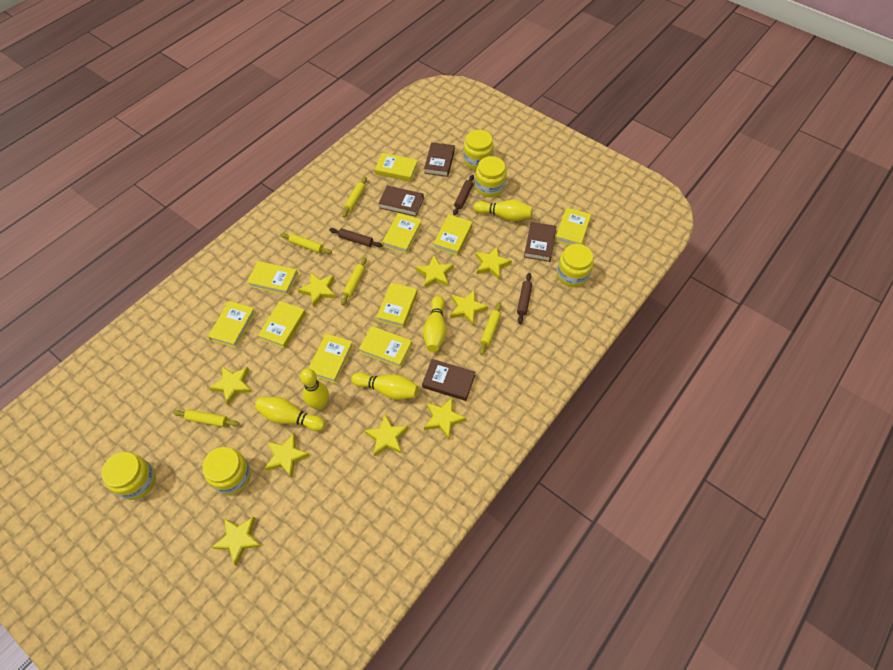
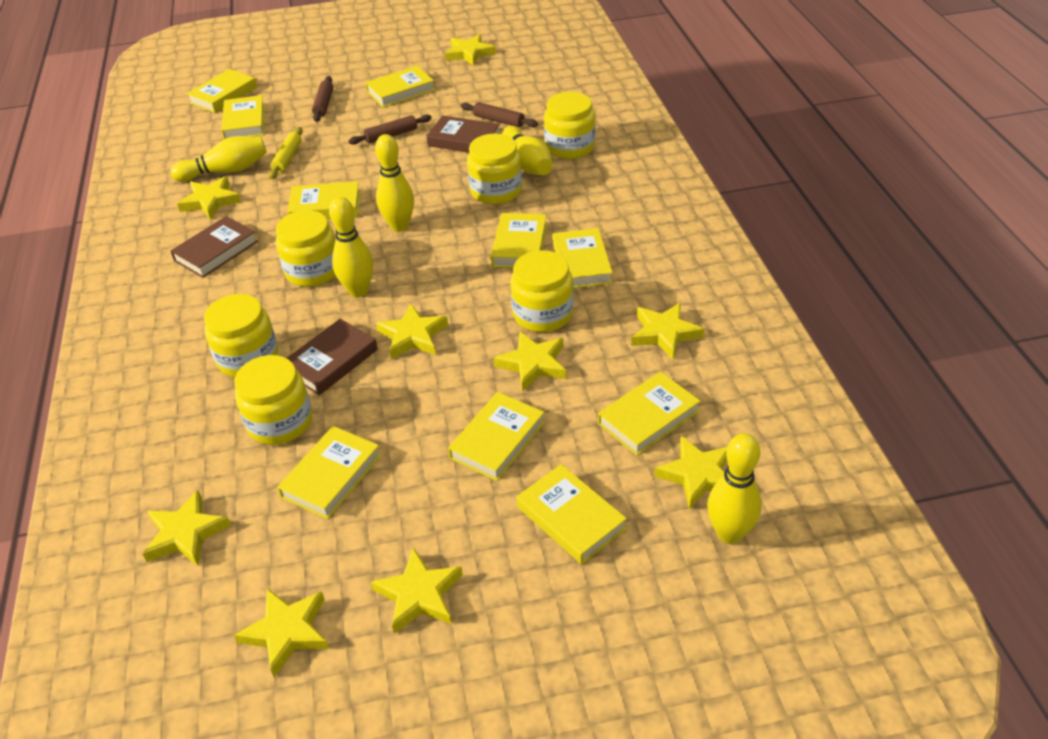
brown book: [379,185,424,217] [422,359,475,401] [424,142,455,177] [524,222,557,262] = 4 -> [171,216,258,278] [287,319,378,395] [427,116,500,153] = 3
yellow jar: [101,452,156,500] [202,447,251,495] [463,130,494,170] [475,156,507,197] [557,244,594,287] = 5 -> [204,294,278,377] [234,355,312,445] [276,210,336,287] [467,134,522,204] [510,250,574,332] [544,92,595,159] = 6
yellow rolling pin: [173,409,239,427] [280,233,332,254] [341,257,367,306] [342,177,367,218] [480,302,502,355] = 5 -> [269,127,303,179] = 1

